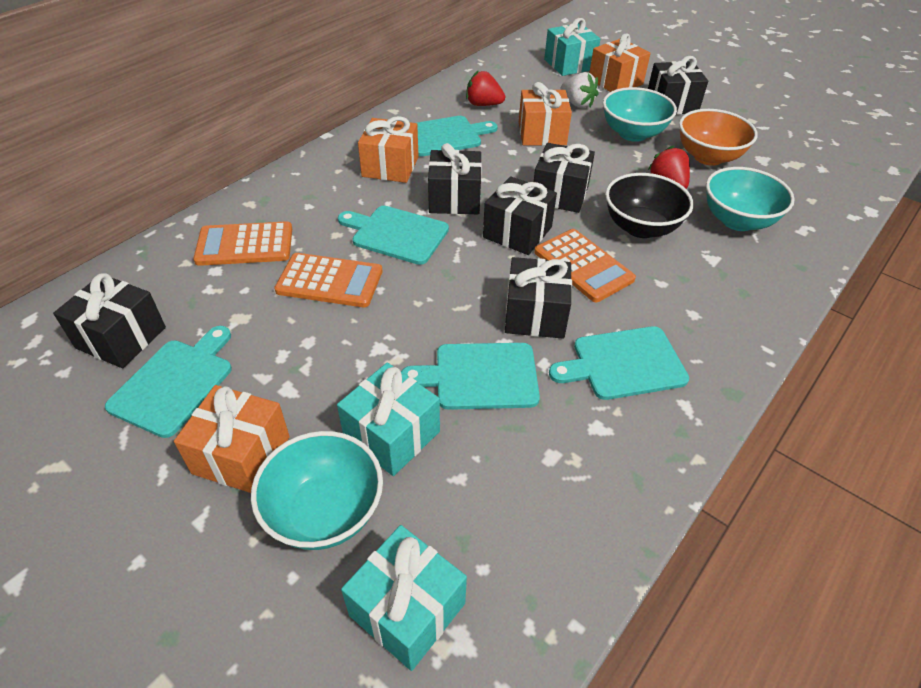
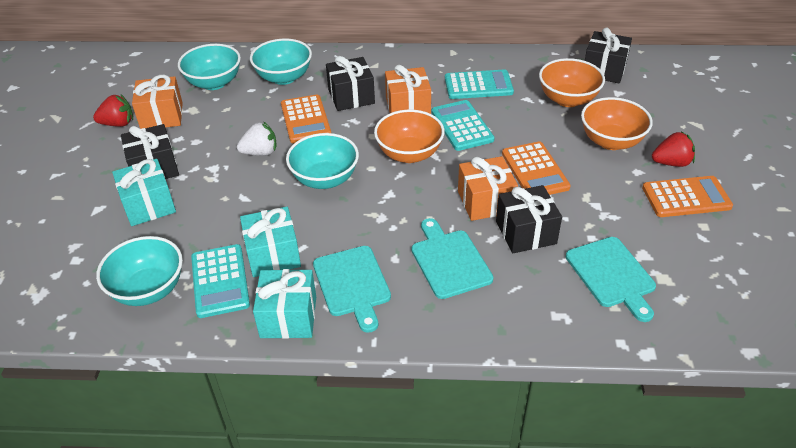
black bowl: [605,173,693,238] = 1 -> none = 0
black gift: [53,273,166,368] [428,143,482,214] [483,176,557,255] [505,257,572,339] [534,143,595,213] [648,56,708,115] = 6 -> [121,124,179,179] [326,56,375,111] [496,185,562,253] [585,27,632,83] = 4
orange bowl: [679,109,758,166] = 1 -> [374,110,444,163] [539,58,605,107] [581,97,653,150] = 3
orange gift: [174,385,290,493] [358,116,419,183] [519,82,572,146] [589,34,651,92] = 4 -> [132,75,183,129] [385,65,431,114] [458,156,518,221] = 3
turquoise bowl: [251,431,383,550] [603,87,677,142] [706,167,795,231] = 3 -> [96,236,183,306] [178,44,241,90] [250,39,312,85] [286,133,359,189] = 4
turquoise calculator: none = 0 -> [191,244,250,318] [431,100,495,151] [445,70,514,99] = 3
turquoise cutting board: [105,326,232,438] [338,206,449,265] [401,343,540,410] [417,116,498,157] [549,326,689,400] = 5 -> [313,246,391,333] [411,218,494,299] [566,237,656,322] = 3

